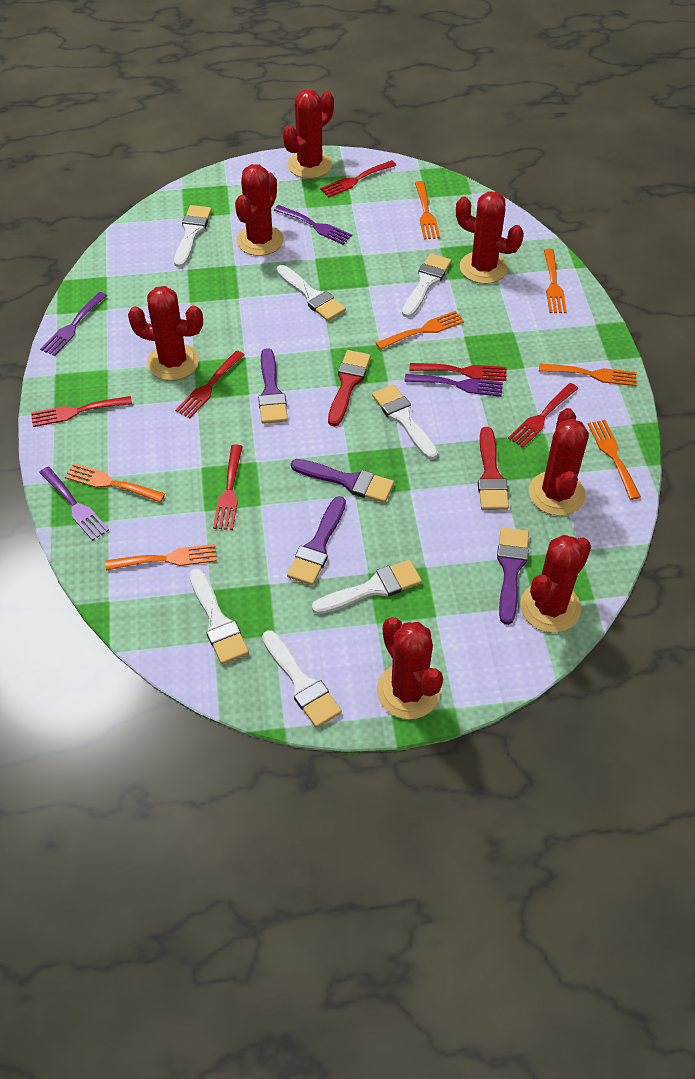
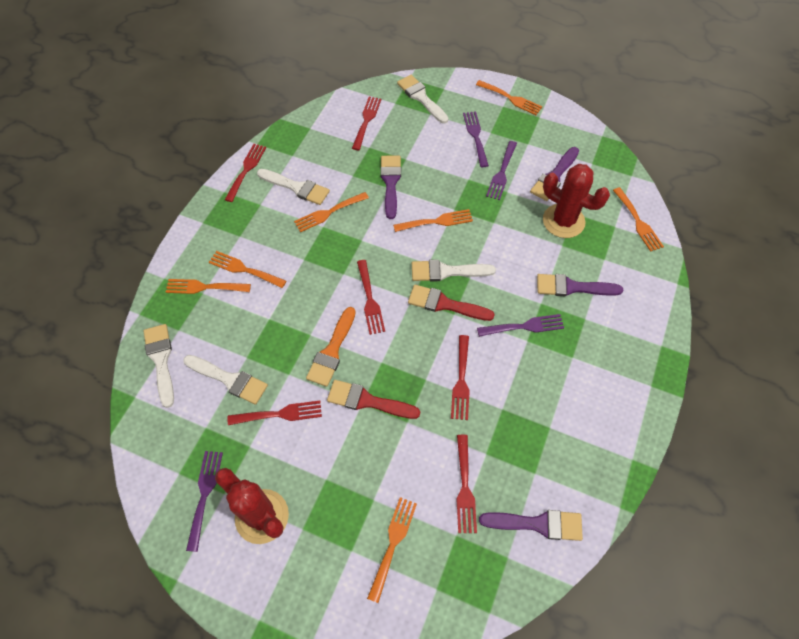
orange brush: none = 0 -> [306,307,356,387] = 1
red cactus: [128,286,203,381] [235,164,284,256] [283,89,334,179] [377,617,443,719] [456,191,524,284] [520,535,591,633] [529,408,589,516] = 7 -> [215,468,289,544] [543,164,610,238] = 2
white brush: [174,205,212,267] [189,568,249,664] [262,630,342,728] [276,265,346,321] [312,560,422,614] [372,384,438,460] [402,253,451,318] = 7 -> [144,324,174,408] [183,355,268,405] [257,169,330,205] [397,75,448,124] [412,260,496,282] = 5

